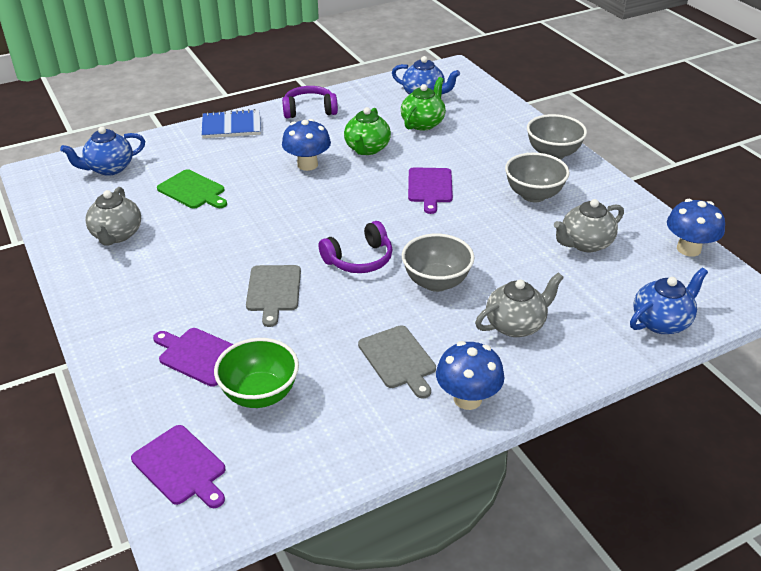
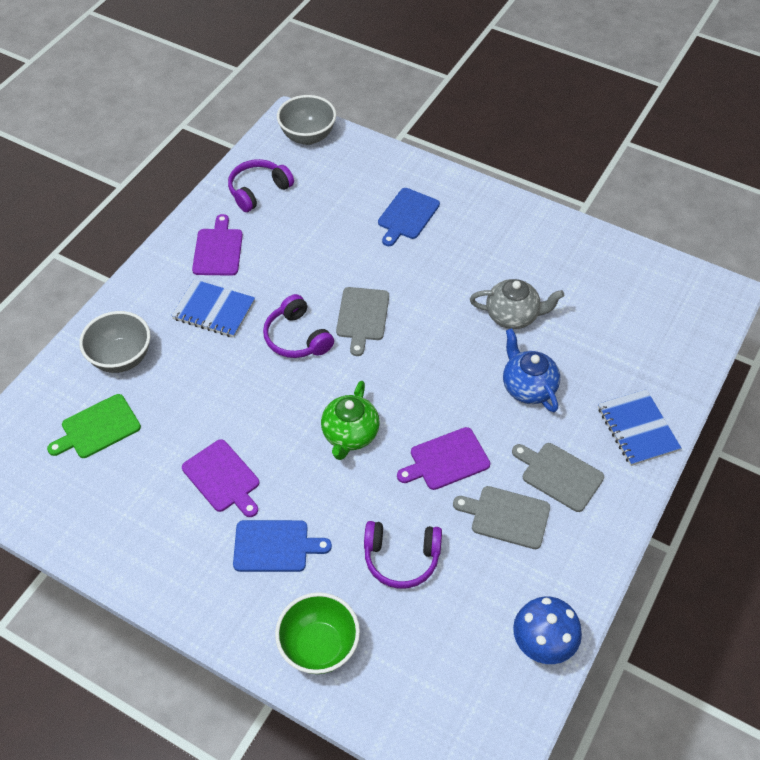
blue cutting board: none = 0 -> [233,520,332,572] [378,188,440,246] = 2
blue mushroom: [282,119,331,171] [436,341,504,410] [667,199,725,257] = 3 -> [513,597,582,664] = 1
blue notebook: [201,109,261,138] = 1 -> [171,279,255,338] [598,389,681,466] = 2
blue teapot: [60,126,145,176] [392,56,460,95] [630,268,708,334] = 3 -> [503,328,560,412] = 1
green teapot: [344,107,391,155] [401,77,446,131] = 2 -> [321,381,380,460] = 1
grey bowl: [402,234,474,292] [505,152,570,202] [527,114,587,160] = 3 -> [79,311,150,373] [277,95,336,145] = 2
grey cutting board: [246,265,301,327] [358,325,436,399] = 2 -> [336,287,389,356] [453,486,550,549] [512,443,604,512] = 3
grey teapot: [85,187,141,246] [475,272,564,337] [554,199,624,252] = 3 -> [470,279,564,329] = 1
purple headphones: [282,86,338,118] [319,221,393,273] = 2 -> [228,159,294,212] [263,294,334,358] [364,521,442,589] = 3

